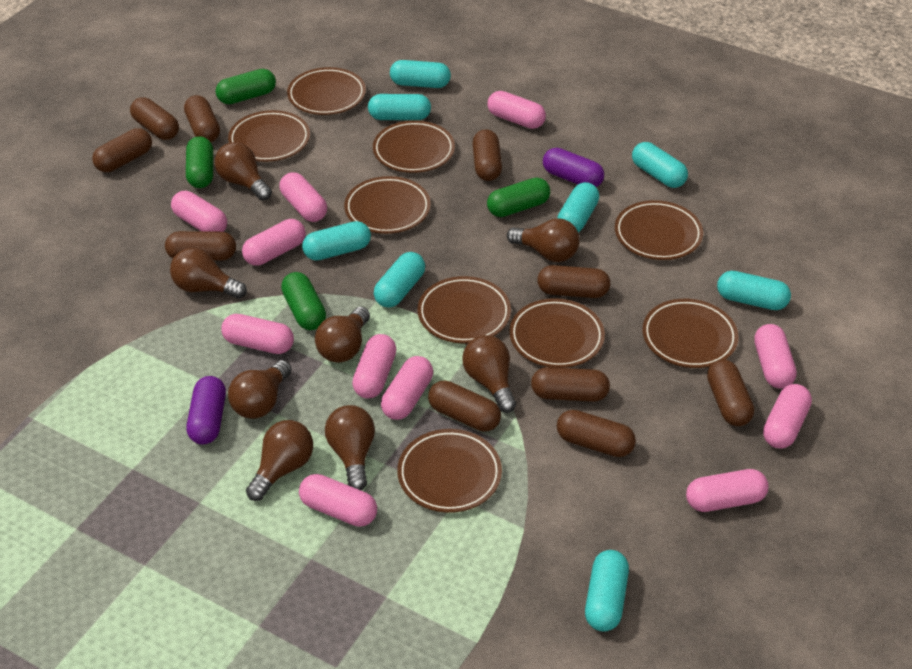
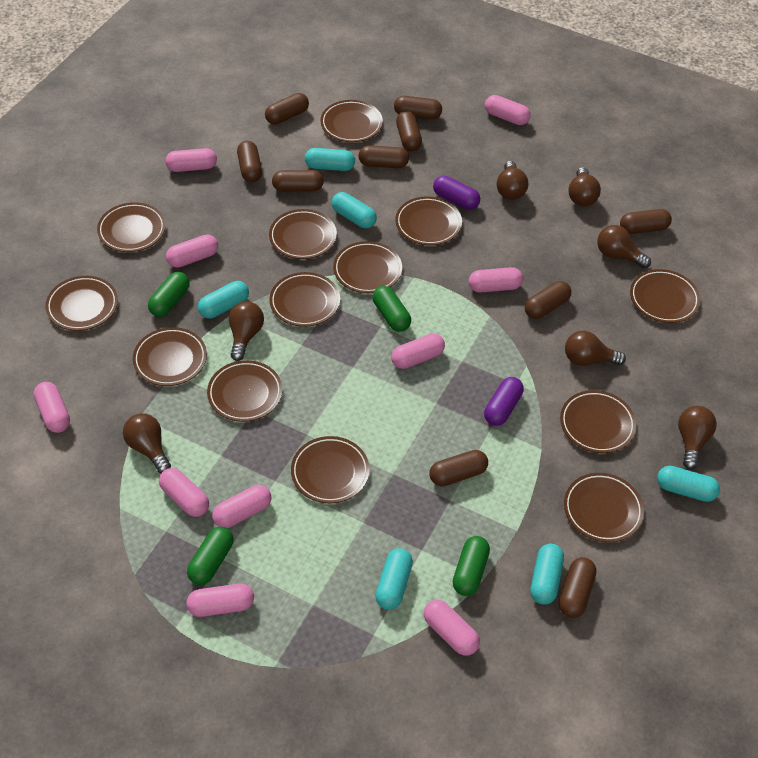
brown light bulb: [170,248,247,299] [215,142,272,201] [228,360,292,419] [246,420,313,501] [315,307,370,363] [325,405,375,490] [462,335,516,413] [507,218,580,262] = 8 -> [123,413,171,473] [229,301,264,361] [497,161,528,200] [565,330,626,366] [568,167,601,206] [597,225,651,268] [678,406,717,469] = 7
brown plate: [228,110,310,162] [287,67,366,115] [344,176,431,234] [373,120,455,173] [397,429,502,513] [418,276,511,343] [509,298,605,368] [615,200,703,260] [642,299,738,368] = 9 -> [45,276,118,331] [97,202,166,252] [133,327,207,386] [207,360,283,422] [269,209,337,259] [270,272,340,327] [291,436,370,503] [321,100,383,142] [333,241,402,293] [395,197,462,245] [560,390,636,453] [564,473,644,542] [630,269,700,323] = 13
pink capsule: [171,191,227,232] [221,314,294,354] [242,219,306,266] [279,172,327,222] [299,474,377,527] [352,334,396,398] [381,356,433,420] [487,91,546,129] [686,469,769,512] [754,324,797,389] [763,384,812,449] = 11 -> [34,382,70,433] [159,468,209,517] [165,148,217,172] [166,235,218,268] [187,584,254,617] [212,485,271,528] [391,333,445,369] [424,600,480,656] [469,267,523,293] [485,95,531,125] = 10
turquoise capsule: [302,221,371,261] [368,94,431,120] [374,252,425,308] [390,60,451,88] [557,182,599,233] [585,550,629,631] [632,142,688,188] [717,271,791,310] = 8 -> [198,281,249,318] [305,148,355,171] [332,192,377,228] [375,548,413,610] [530,544,564,605] [657,466,720,502] = 6

